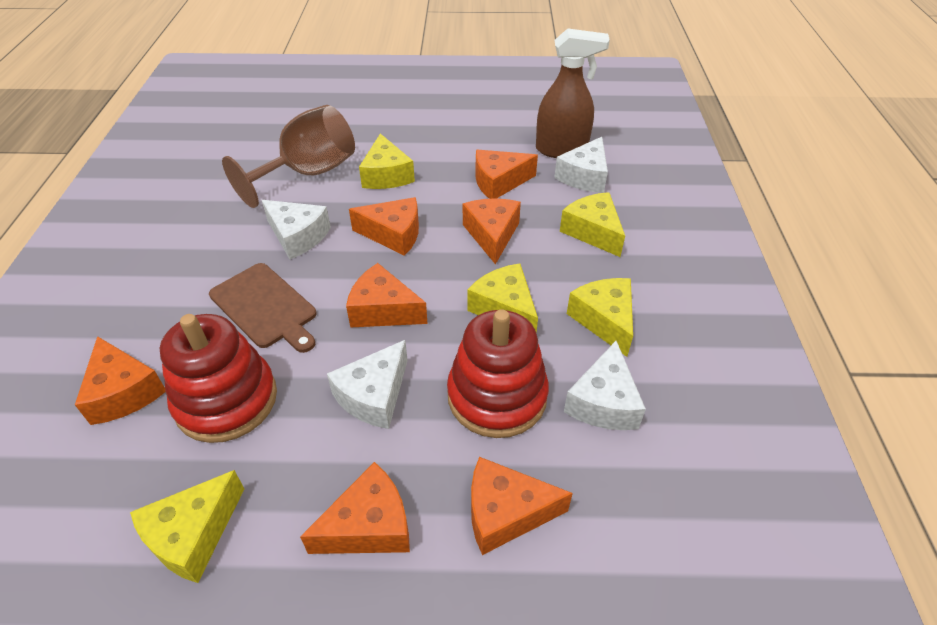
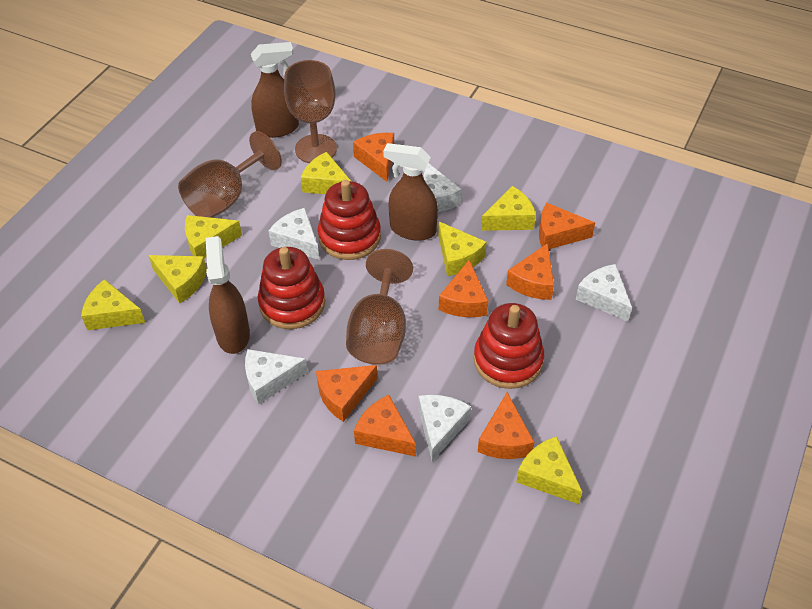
brown cutting board: [209,263,317,353] = 1 -> none = 0
brown goblet: [222,105,355,208] = 1 -> [178,131,282,218] [284,60,337,163] [346,249,413,365] = 3
brown spray bottle: [536,28,610,158] = 1 -> [206,236,250,354] [251,42,299,138] [383,143,438,241] = 3
red stacking toy: [160,314,277,443] [447,309,549,438] = 2 -> [258,247,325,329] [318,180,381,260] [474,303,544,389] = 3
white cheese: [262,200,331,259] [327,340,408,429] [554,137,608,193] [564,341,646,430] = 4 -> [245,349,308,405] [269,208,319,260] [419,395,471,462] [423,163,461,212] [576,264,632,322] = 5
yellow cheese: [130,470,244,583] [359,133,415,189] [468,263,538,332] [560,192,625,257] [567,278,633,357] = 5 -> [81,279,145,330] [148,255,207,303] [185,215,242,259] [301,152,351,194] [438,222,486,276] [481,186,536,231] [516,436,582,504] = 7

